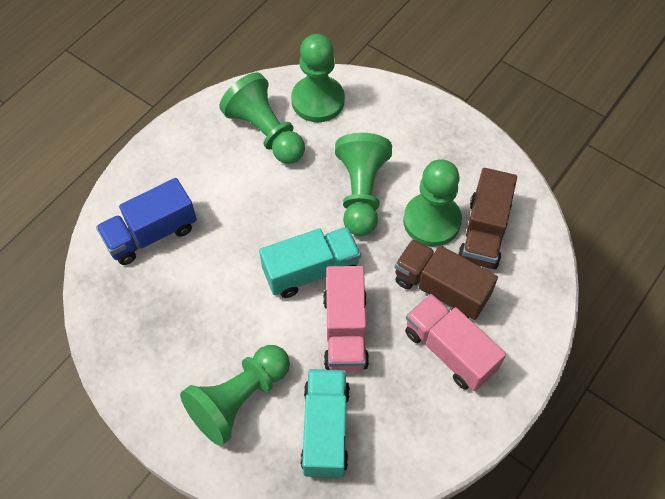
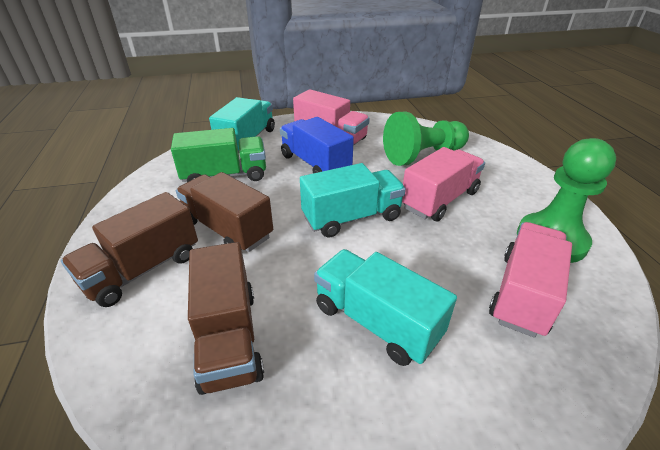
brown truck: [395,239,498,320] [458,168,517,269] = 2 -> [61,192,198,307] [176,172,273,252] [188,242,264,395] = 3
green pawn: [180,345,290,446] [219,72,305,164] [291,34,345,122] [335,133,392,236] [403,159,462,246] = 5 -> [383,112,469,166] [517,138,616,263] = 2
green truck: none = 0 -> [171,128,266,182] = 1
pink truck: [323,266,369,371] [405,294,506,391] = 2 -> [293,89,370,146] [402,147,485,221] [489,222,572,338] = 3
turquoise truck: [259,227,361,298] [300,369,350,478] = 2 -> [209,97,275,153] [300,163,406,238] [314,249,457,366] = 3

